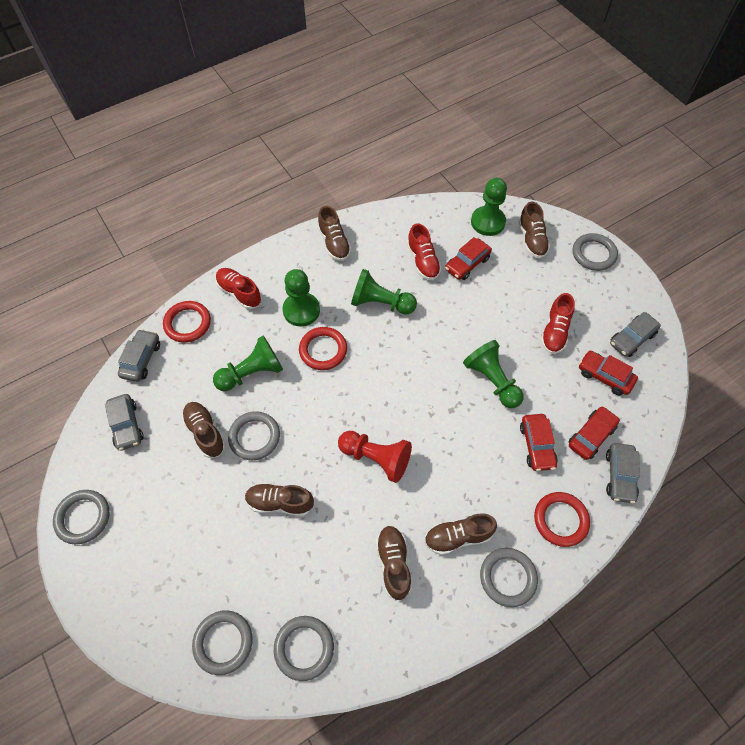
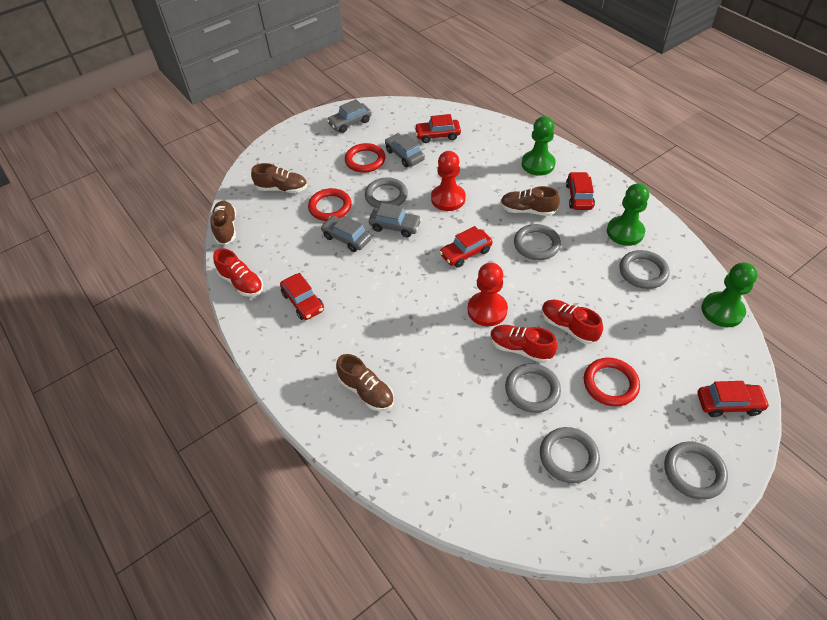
brown shoe: [182,402,226,458] [245,483,314,516] [318,206,351,261] [376,525,412,600] [424,513,497,555] [518,202,550,259] = 6 -> [210,201,236,245] [251,163,307,193] [336,354,394,411] [500,186,560,216] = 4
green pawn: [213,336,283,391] [282,269,320,326] [351,269,417,315] [463,340,524,408] [471,178,507,236] = 5 -> [522,116,556,176] [607,183,649,246] [702,262,758,327] = 3
red car: [445,237,492,280] [520,414,558,471] [569,406,620,460] [579,351,638,396] = 4 -> [280,273,324,320] [414,114,461,143] [439,226,493,268] [566,172,595,210] [697,381,770,417] = 5
red pawn: [338,431,412,483] = 1 -> [431,151,466,211] [468,263,508,326] = 2

